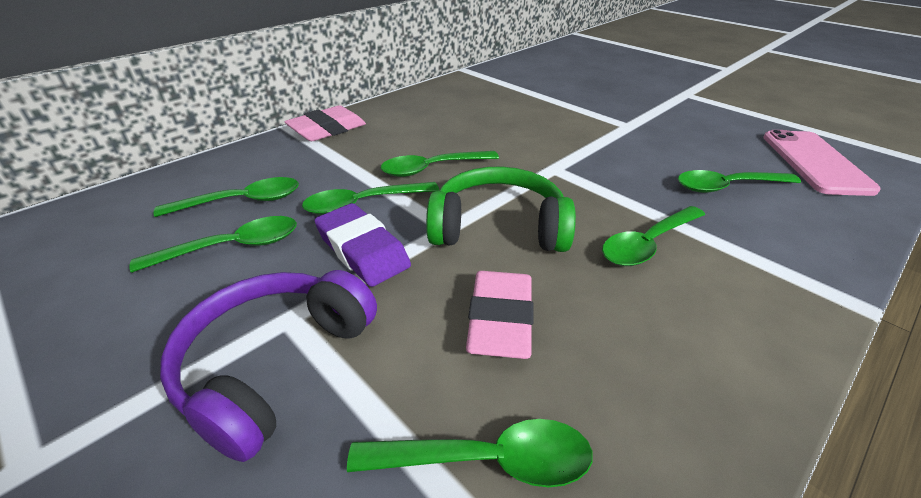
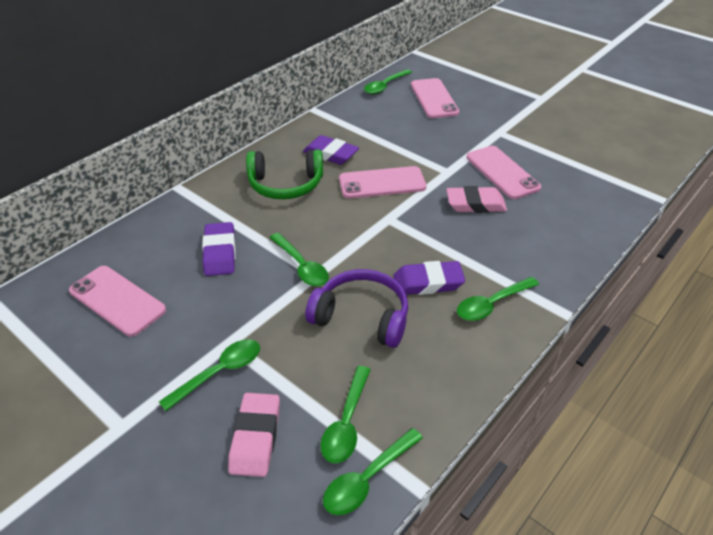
green spoon: [129,216,297,273] [154,177,299,217] [302,182,439,215] [347,419,593,487] [381,151,499,177] [602,206,705,266] [678,170,801,193] = 7 -> [159,339,260,411] [269,233,329,286] [321,366,371,463] [323,428,423,515] [364,69,412,95] [457,277,539,321] = 6
pink phone: [763,130,881,196] = 1 -> [69,266,166,337] [339,166,426,199] [411,78,459,118] [467,146,541,199] = 4
purple eraser: [314,203,411,287] = 1 -> [202,222,236,276] [303,135,359,165] [393,261,465,295] = 3

